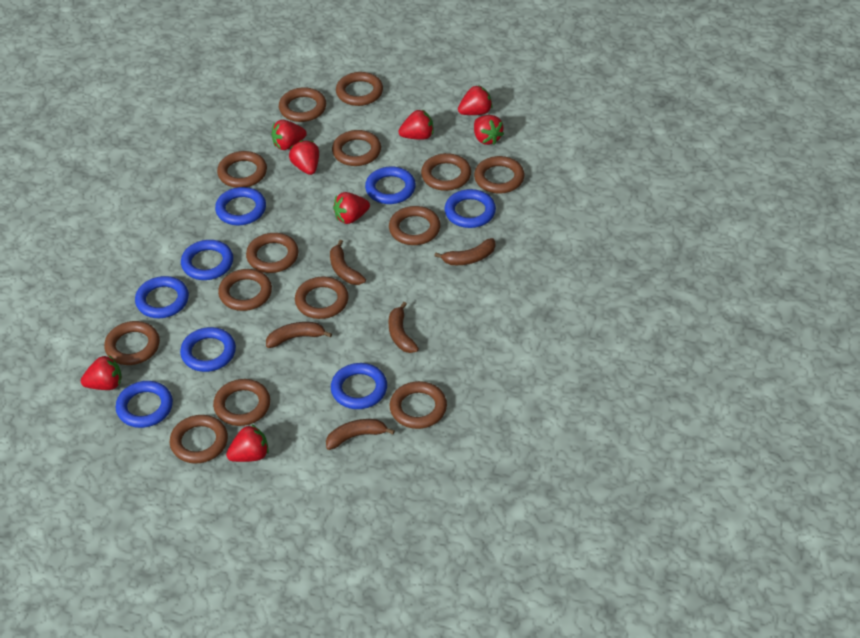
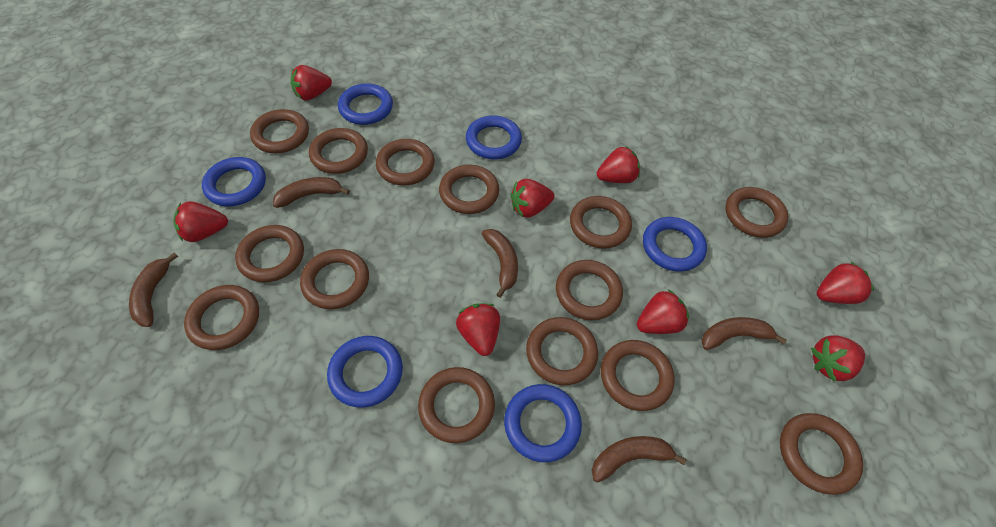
blue ring: [115,381,173,428] [135,276,189,318] [180,327,236,372] [181,240,233,280] [215,187,266,225] [331,363,387,409] [365,166,416,204] [444,189,496,228] = 8 -> [202,157,266,206] [327,336,403,408] [338,83,393,125] [466,115,522,159] [504,384,582,462] [643,217,707,272] = 6

